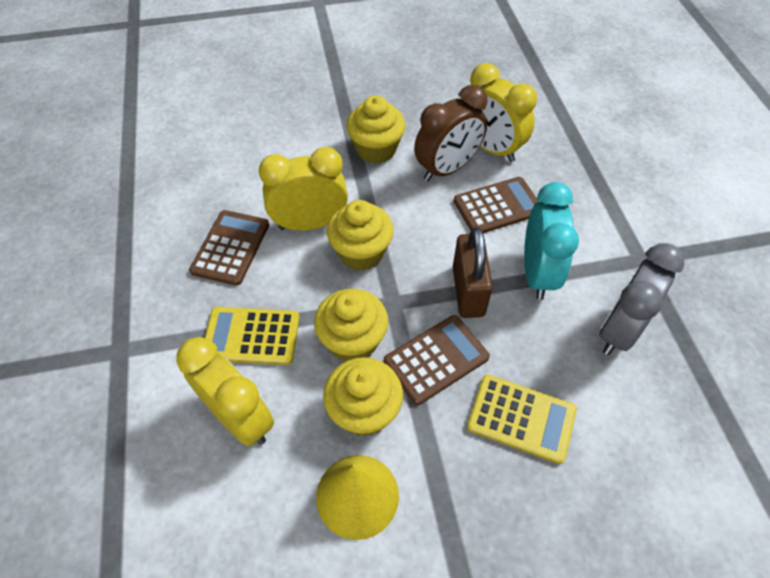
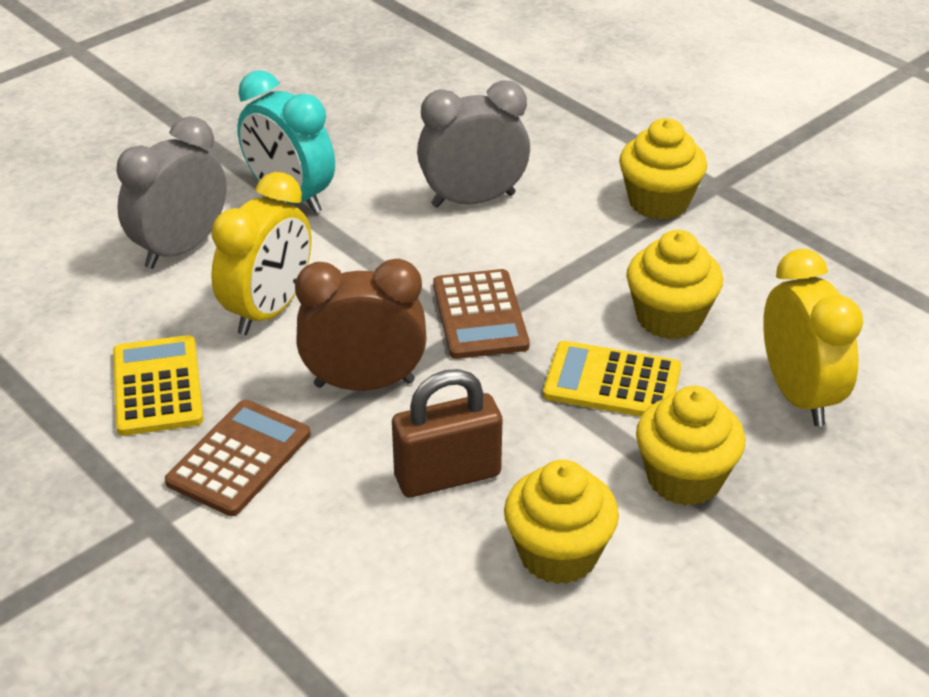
brown calculator: [189,210,269,286] [384,315,490,405] [454,177,539,233] = 3 -> [165,400,311,516] [433,269,530,359] = 2
grey clock: [599,243,685,355] = 1 -> [116,116,227,269] [417,80,530,208] = 2
yellow clock: [176,337,274,446] [259,147,348,231] [470,63,537,162] = 3 -> [211,172,311,335] [763,249,863,426] = 2
yellow cone: [316,455,399,540] = 1 -> none = 0

